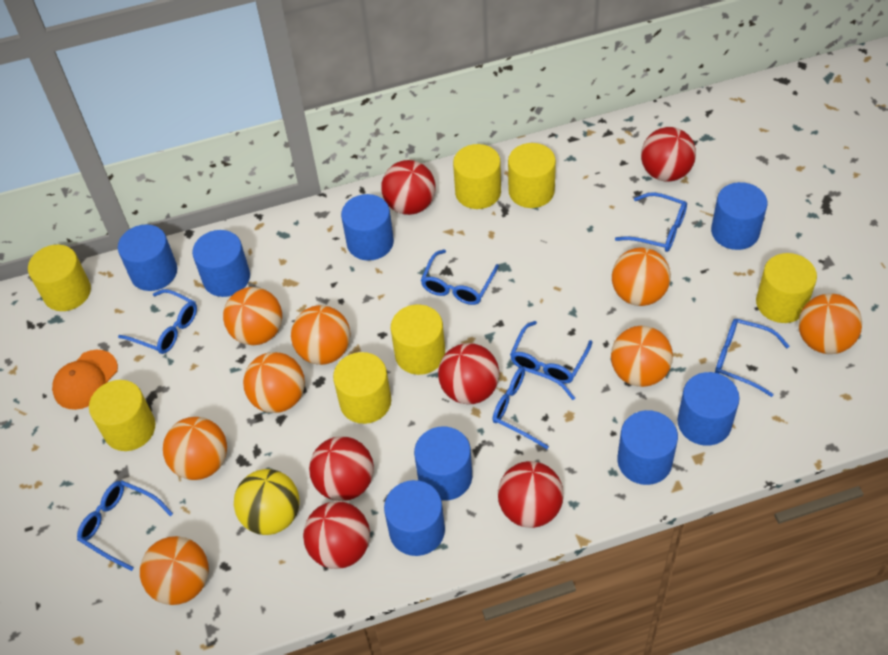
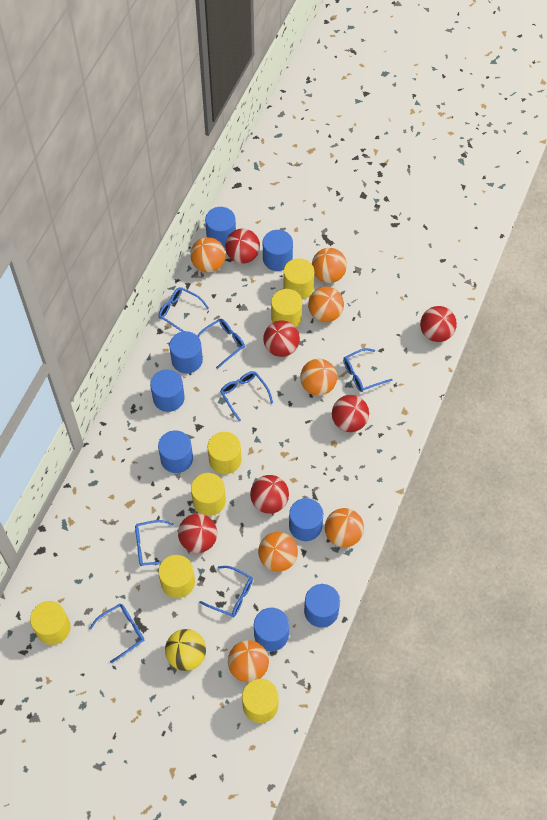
orange ball: [140,536,209,605] [163,417,227,480] [223,287,282,345] [243,352,305,413] [291,305,351,365] [611,326,673,387] [612,247,671,306] [798,294,862,354] = 8 -> [190,237,225,273] [228,640,269,682] [258,532,298,572] [300,359,337,396] [308,286,344,322] [312,248,347,283] [325,508,364,547] = 7
orange cap: [52,350,118,410] = 1 -> none = 0

